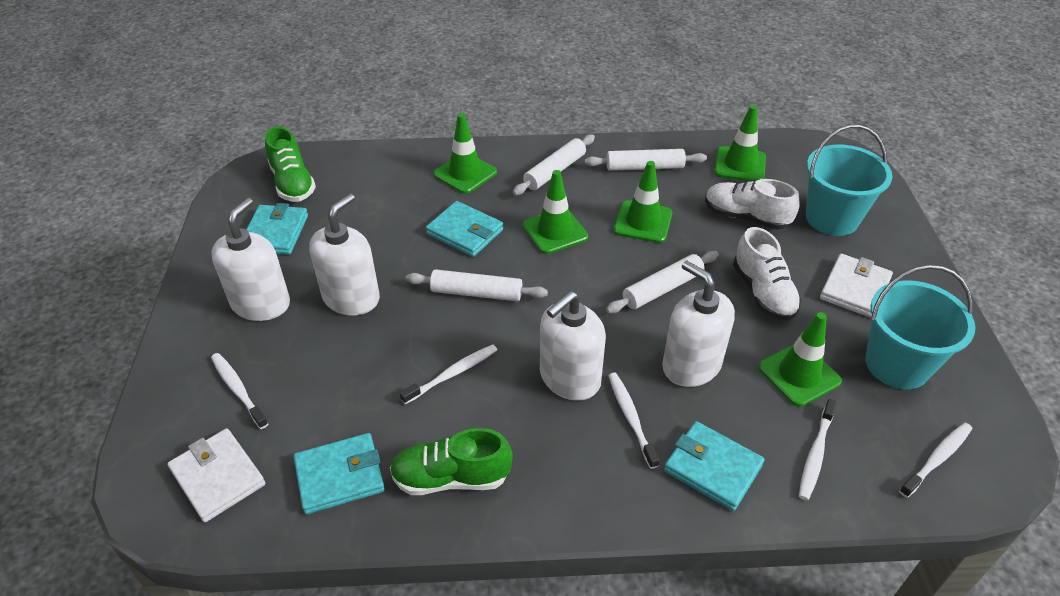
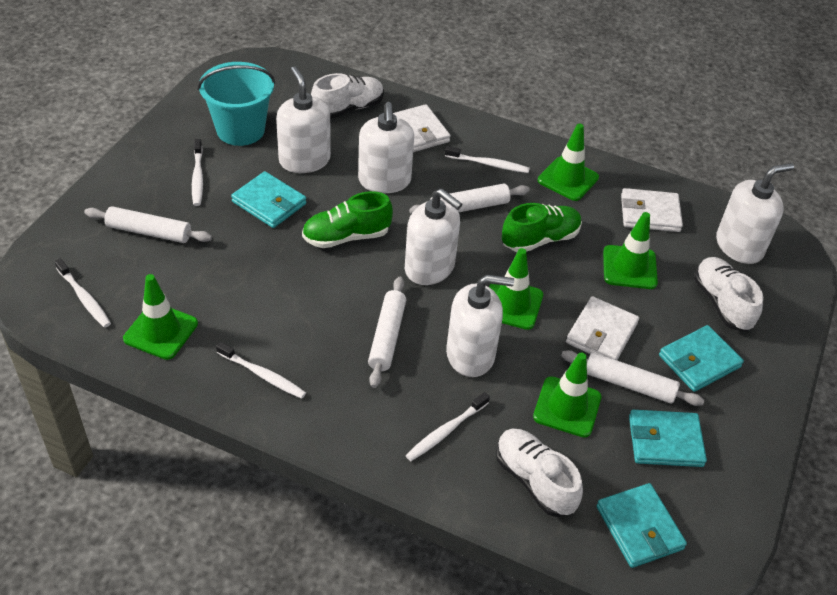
turquoise bucket: [806,125,892,236] [865,265,976,389] = 2 -> [198,62,275,146] = 1
white shoe: [705,179,800,230] [733,227,802,321] = 2 -> [311,73,384,119] [496,429,583,517] [694,257,763,331] = 3
white soap dispenser: [211,198,290,321] [309,193,380,315] [540,291,606,401] [662,260,735,387] = 4 -> [276,66,331,173] [358,102,414,193] [405,189,462,285] [446,275,514,377] [716,163,794,264] = 5
white wallet: [167,428,265,522] [820,254,893,318] = 2 -> [393,104,450,152] [566,296,639,360] [621,188,683,232] = 3

